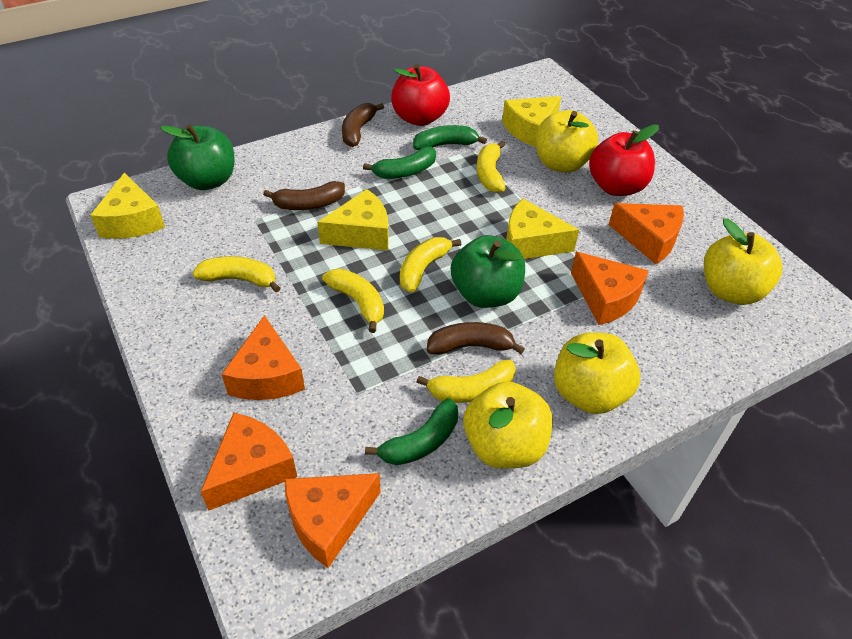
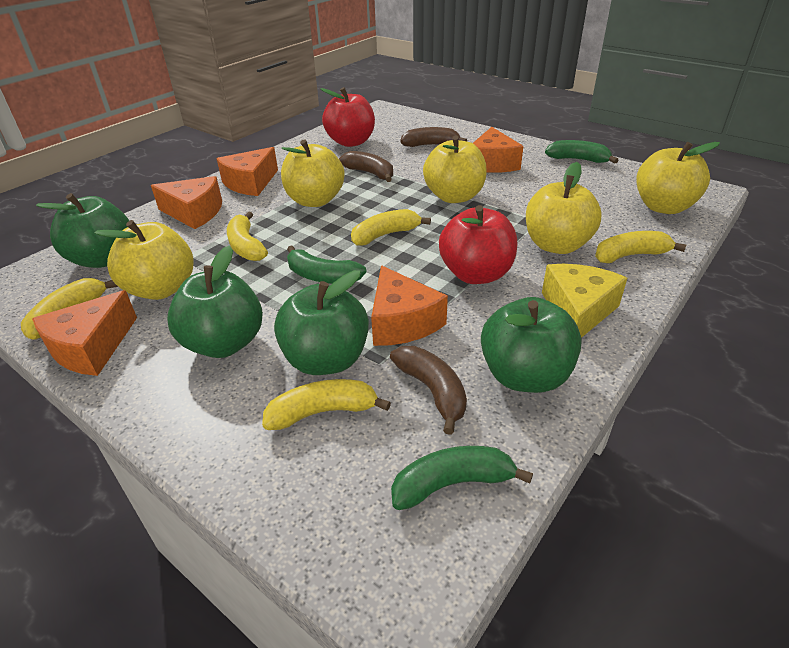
green apple: [160,124,234,190] [451,235,525,308] = 2 -> [36,193,129,268] [167,245,263,358] [274,270,369,375] [481,297,582,393] = 4
yellow apple: [463,381,552,469] [535,110,598,173] [554,332,640,414] [704,218,782,305] = 4 -> [95,220,194,300] [281,139,345,207] [423,135,487,203] [526,162,602,254] [637,142,720,214] = 5
yellow cheese: [90,173,165,239] [317,189,389,250] [502,96,561,147] [506,199,579,259] = 4 -> [542,264,627,338] = 1

